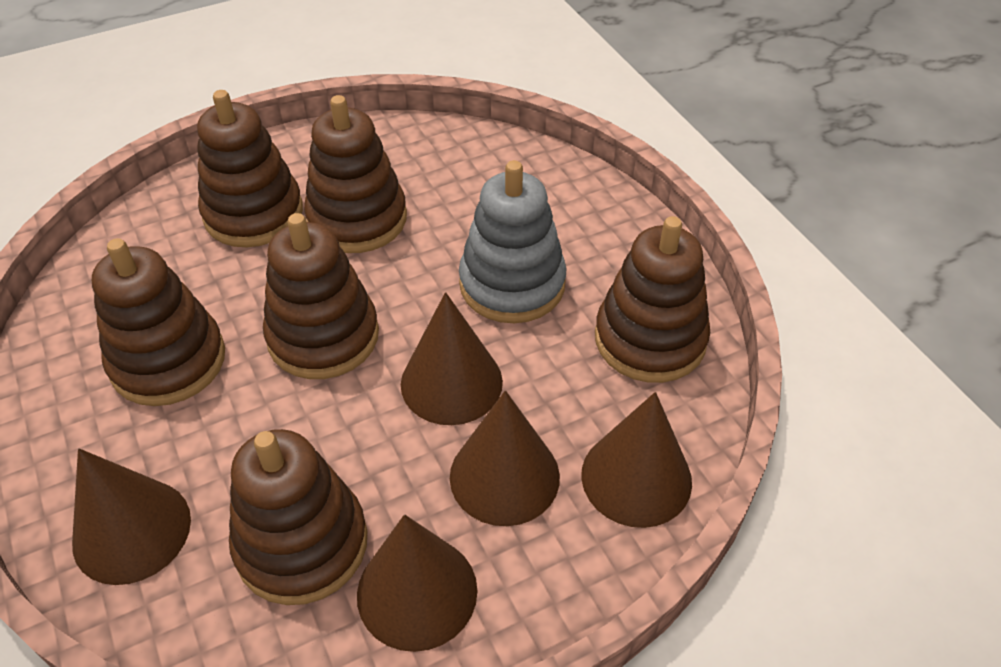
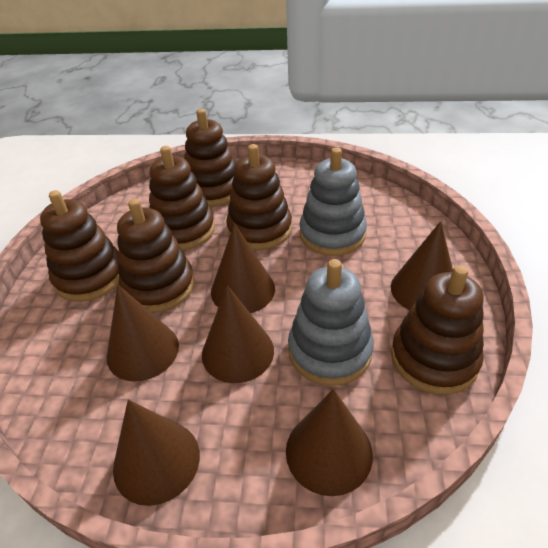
brown cone: [72,448,191,585] [357,514,477,652] [401,292,503,425] [450,390,560,526] [581,392,692,528] = 5 -> [107,285,179,382] [113,400,200,506] [202,285,274,383] [211,223,275,313] [286,389,373,496] [391,221,453,310] = 6
grey stacking toy: [459,160,566,323] = 1 -> [288,259,374,386] [299,147,367,256] = 2

